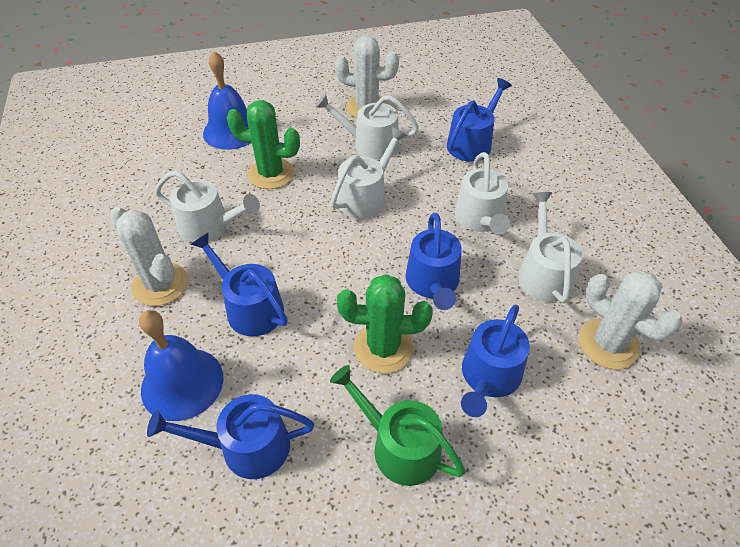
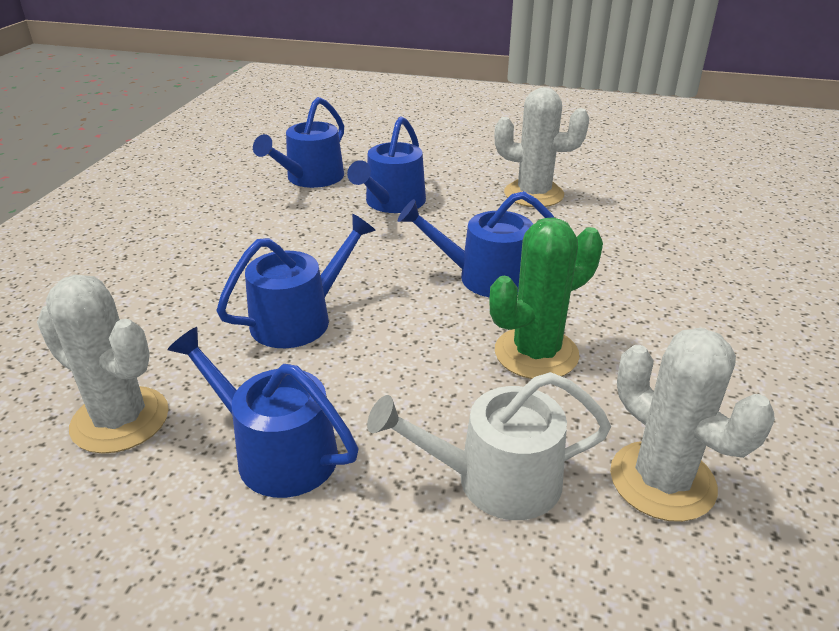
blue bell: [139,310,223,421] [203,51,250,150] = 2 -> none = 0
green cactus: [227,100,300,189] [337,274,433,373] = 2 -> [490,217,603,379] = 1
green watering can: [330,365,466,486] = 1 -> none = 0
white watering can: [155,170,260,243] [315,93,419,160] [330,127,407,219] [454,152,510,234] [518,192,582,303] = 5 -> [367,372,611,520] = 1

